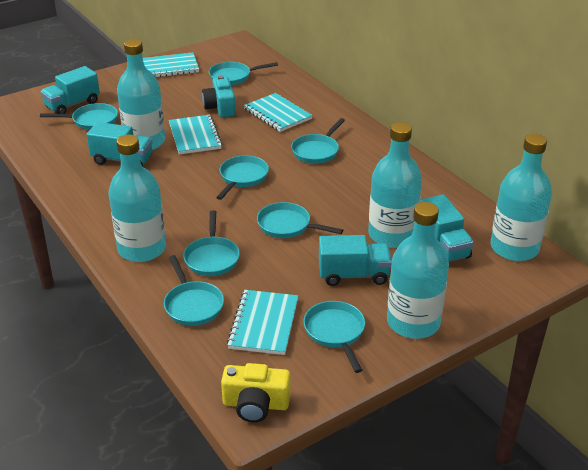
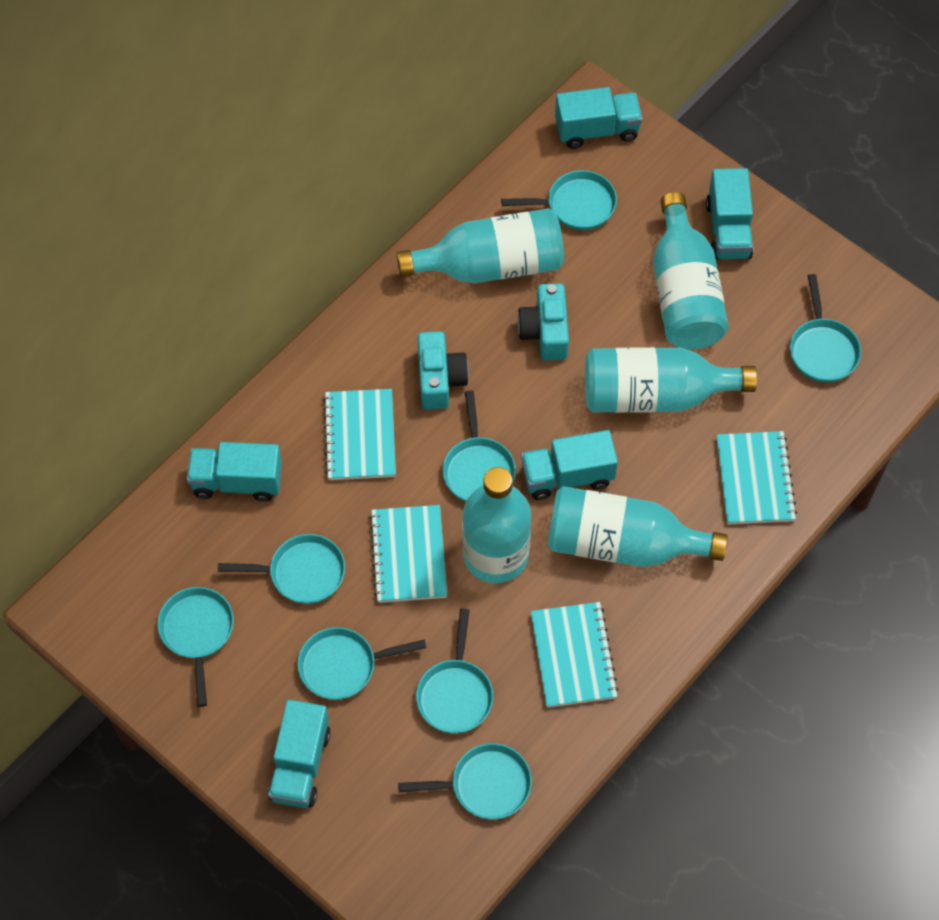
turquoise camera: [202,75,236,117] = 1 -> [417,331,469,410] [517,283,569,360] = 2
turquoise truck: [40,66,100,114] [87,122,153,166] [319,235,392,286] [420,194,474,262] = 4 -> [187,442,282,502] [268,700,331,808] [521,430,618,500] [555,87,643,149] [706,168,754,259] = 5
yellow camera: [221,363,291,423] = 1 -> none = 0

